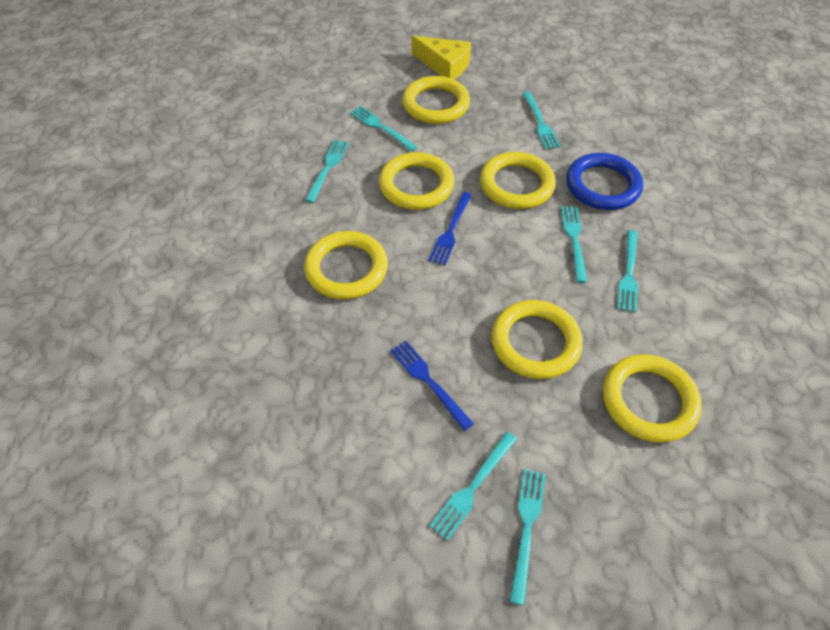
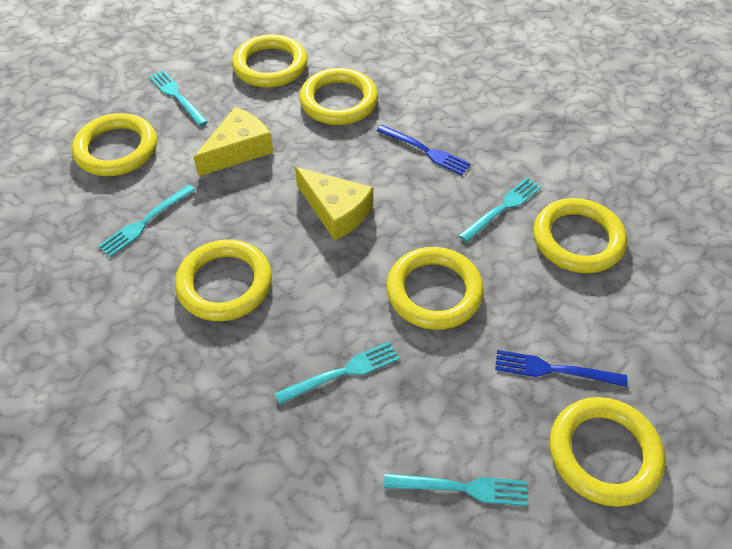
blue ring: [566,153,643,210] = 1 -> none = 0
turquoise fork: [305,140,349,203] [350,106,417,152] [429,432,517,541] [509,469,546,605] [522,92,560,149] [561,206,587,283] [617,230,638,313] = 7 -> [98,184,195,257] [149,70,208,126] [274,341,400,405] [384,473,528,506] [459,178,541,242] = 5
yellow cheese: [412,36,471,79] = 1 -> [193,107,273,176] [295,167,373,240] = 2
yellow ring: [304,231,388,299] [379,152,455,210] [402,76,470,124] [480,152,556,209] [491,300,583,379] [603,354,702,443] = 6 -> [72,113,157,176] [175,240,272,321] [232,34,307,88] [299,68,378,125] [386,247,484,330] [533,198,627,273] [550,397,666,507] = 7

